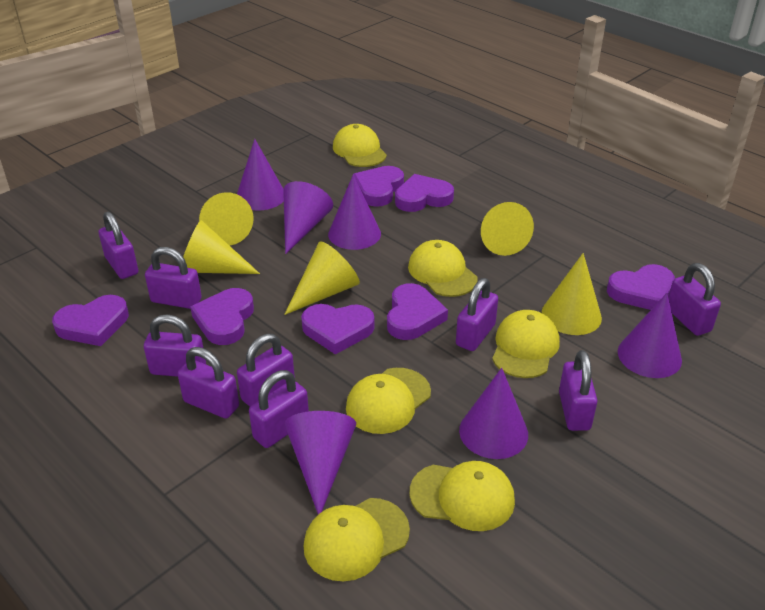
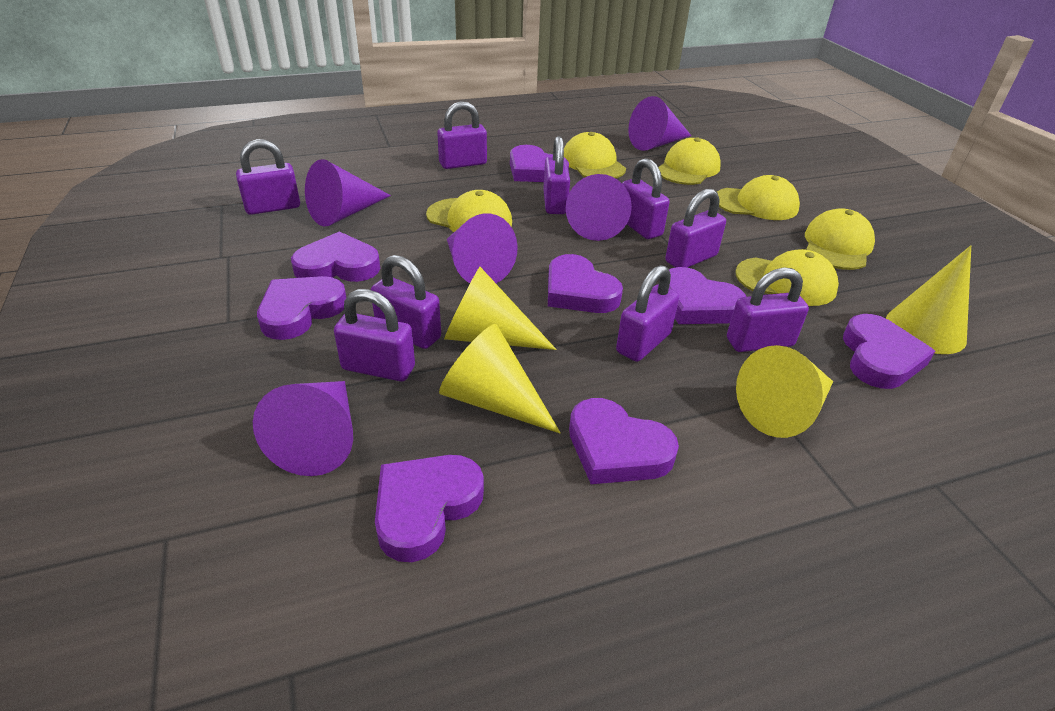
purple cone: [237,139,284,210] [283,181,333,254] [284,411,356,514] [328,175,381,250] [459,368,528,459] [618,293,682,378] = 6 -> [253,381,353,476] [305,159,391,227] [447,214,518,283] [566,174,632,241] [628,96,691,151] = 5
purple heart: [52,295,129,346] [190,288,254,345] [301,304,374,355] [353,166,404,207] [387,283,448,340] [395,174,454,212] [607,264,675,310] = 7 -> [257,276,346,340] [291,231,380,282] [375,455,484,562] [510,145,569,182] [548,254,623,313] [569,398,679,484] [669,267,746,324] [843,314,935,389] = 8
yellow cone: [183,220,260,274] [199,192,254,246] [284,241,360,315] [481,202,534,256] [542,253,602,335] = 5 -> [439,324,561,433] [444,267,557,350] [736,345,833,438] [886,245,971,354] = 4

